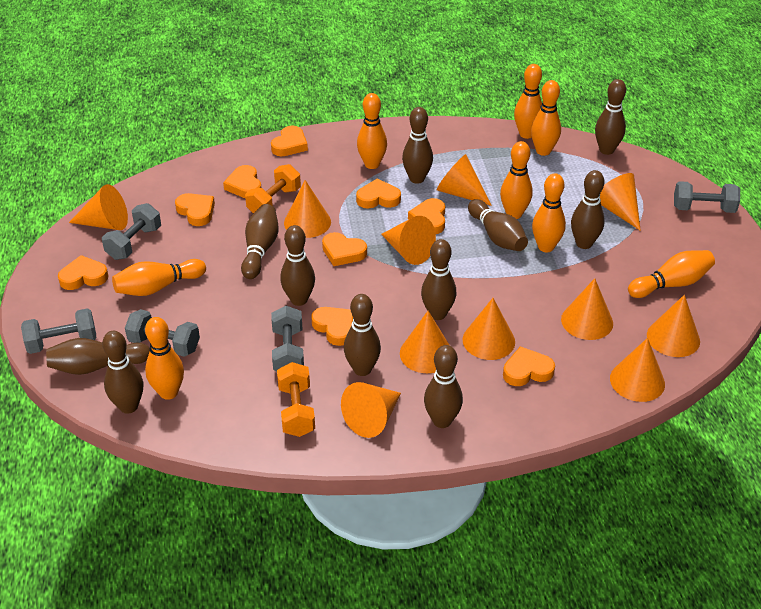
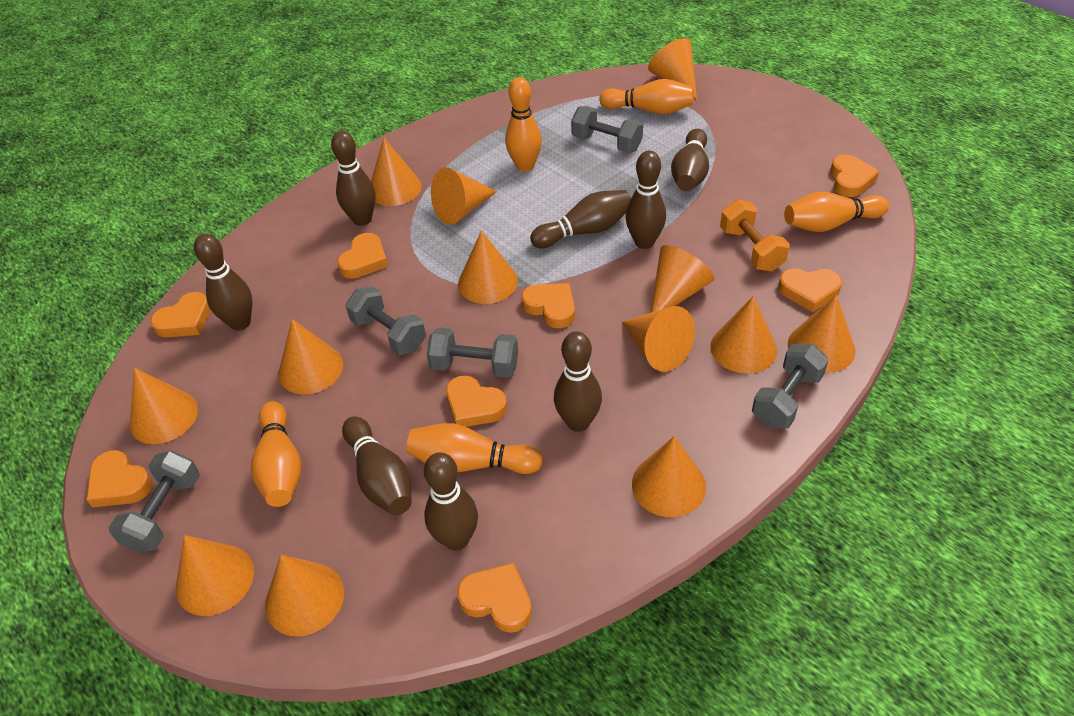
brown bowling pin: [46,338,150,375] [102,331,143,414] [241,204,279,279] [280,225,315,306] [344,294,381,376] [402,107,433,184] [421,239,456,320] [424,345,463,428] [468,199,528,251] [571,170,605,249] [595,79,626,155] = 11 -> [194,234,253,330] [331,131,376,226] [342,416,412,515] [424,453,478,550] [530,190,631,248] [554,331,602,432] [626,151,666,249] [671,129,709,191] = 8
orange bowling pin: [112,259,206,296] [145,317,184,400] [357,93,387,169] [500,141,532,219] [514,64,542,139] [531,80,561,156] [532,173,566,252] [628,250,715,298] = 8 -> [251,401,302,507] [406,423,543,474] [505,77,542,172] [599,79,694,115] [784,192,889,232] = 5
orange cone: [69,184,128,230] [284,180,331,238] [341,382,401,438] [381,216,436,265] [400,311,450,373] [436,154,492,206] [463,298,515,360] [561,278,613,340] [600,173,641,231] [610,338,665,402] [647,295,700,357] = 11 -> [130,368,198,444] [176,535,254,616] [265,555,344,637] [278,319,343,394] [371,138,422,206] [431,167,497,225] [458,231,518,304] [622,306,695,372] [632,436,706,517] [648,38,697,100] [651,245,715,313] [710,296,777,374] [788,295,856,373] = 13
orange dumbbell: [245,164,301,214] [277,362,315,437] = 2 -> [720,199,790,271] = 1
orange heart: [58,255,109,290] [175,193,215,226] [223,165,261,198] [271,126,308,156] [311,307,353,346] [322,232,367,266] [356,179,401,209] [408,198,445,234] [503,346,555,386] = 9 -> [86,450,153,507] [150,292,211,337] [337,233,388,279] [446,375,507,427] [457,563,532,633] [521,283,575,328] [778,268,842,312] [830,154,880,197] = 8

